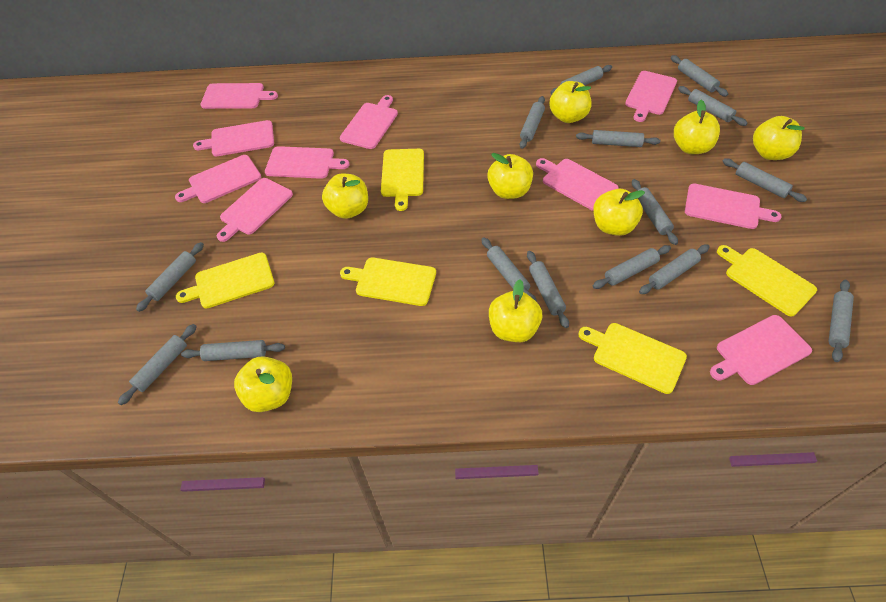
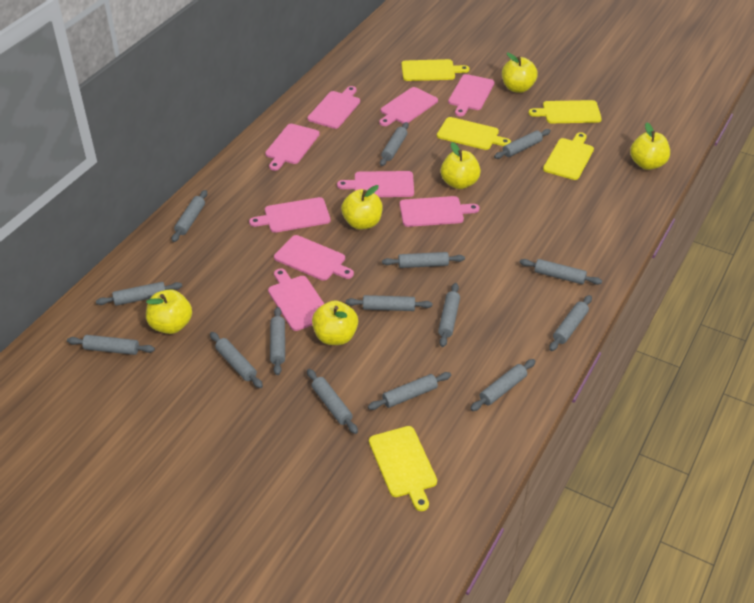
pink cutting board: [175,155,261,203] [193,120,274,156] [201,83,278,109] [217,178,293,242] [265,146,349,179] [340,95,398,149] [536,158,619,211] [625,71,677,122] [685,184,782,229] [710,315,812,385] = 10 -> [249,197,330,233] [265,124,320,171] [268,268,324,331] [274,235,354,281] [307,86,360,129] [337,171,414,197] [379,87,438,126] [400,196,479,227] [448,74,494,116] = 9
yellow apple: [234,356,292,412] [322,174,368,219] [487,153,533,199] [489,279,542,342] [549,81,592,123] [593,189,645,236] [674,100,720,154] [753,116,805,160] = 8 -> [146,289,192,334] [312,300,358,345] [341,185,383,230] [441,142,481,189] [502,53,538,93] [630,123,670,170] = 6

